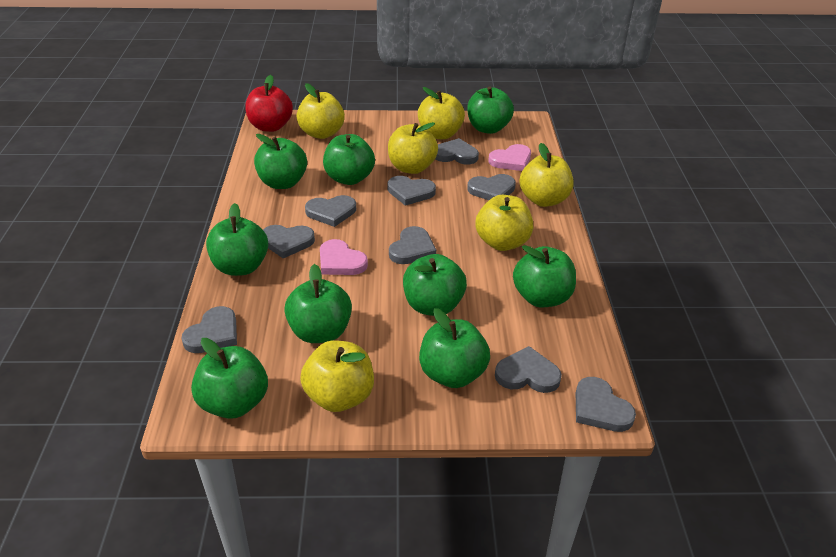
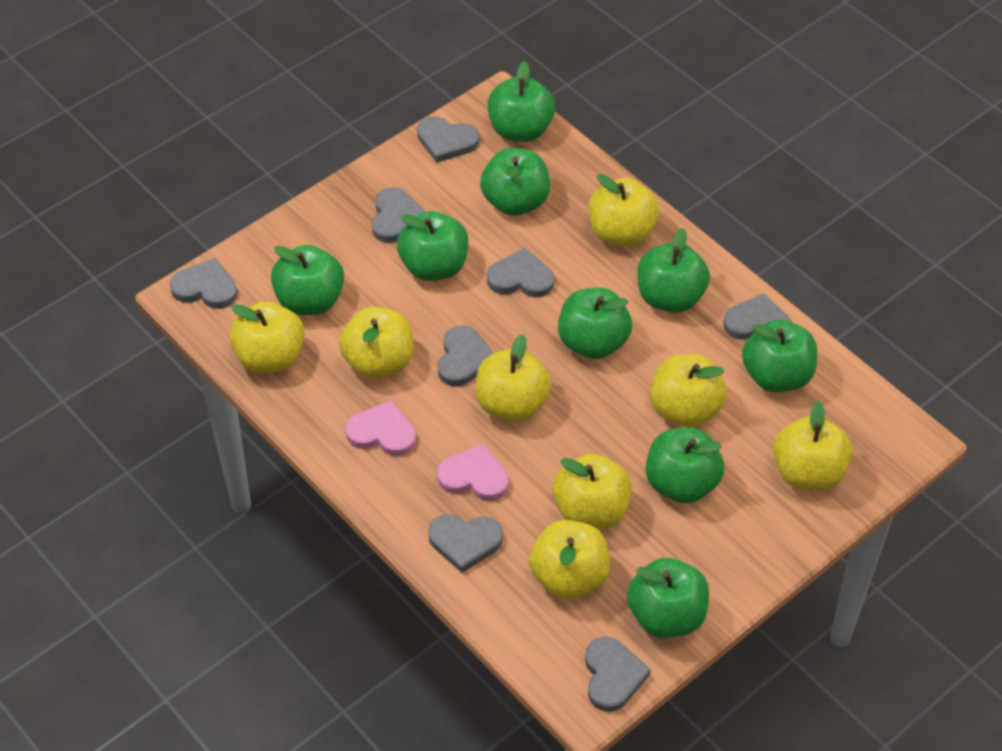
grey heart: [181,306,237,353] [263,225,315,259] [305,195,356,227] [387,176,436,206] [389,226,436,264] [435,138,479,164] [467,174,516,200] [495,346,562,393] [576,377,636,432] = 9 -> [170,258,237,309] [372,187,425,243] [417,116,479,163] [428,514,503,573] [438,326,494,386] [487,248,554,298] [585,637,651,712] [723,293,792,340] = 8
red apple: [245,75,293,132] = 1 -> none = 0
yellow apple: [296,83,345,139] [300,340,374,412] [388,122,438,174] [418,87,465,139] [475,195,533,251] [519,143,573,207] = 6 -> [229,301,305,373] [339,307,413,379] [476,334,551,422] [529,520,610,599] [553,454,632,530] [588,174,659,247] [650,354,727,428] [773,401,852,491] = 8

